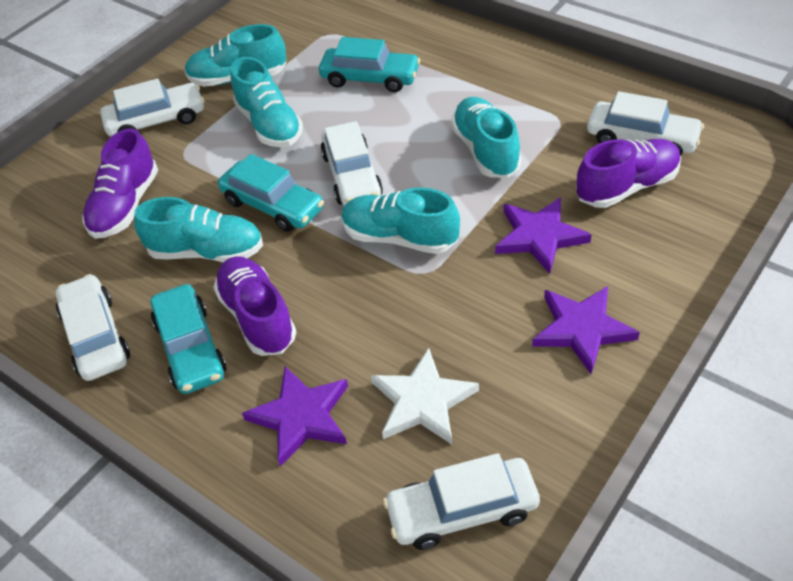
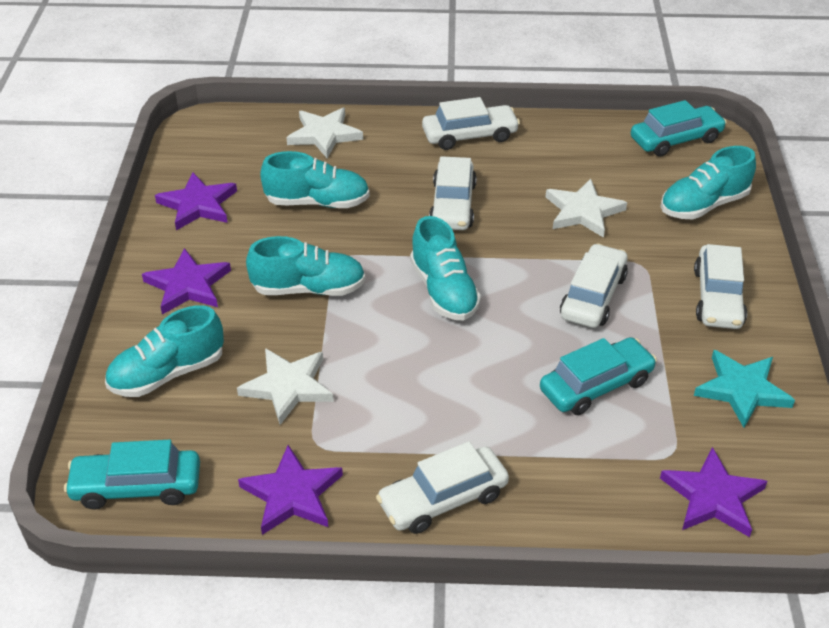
purple shoe: [82,128,158,239] [213,256,296,356] [576,139,681,208] = 3 -> none = 0
purple star: [242,366,348,467] [495,197,592,274] [532,286,640,374] = 3 -> [142,248,231,315] [155,173,237,230] [238,445,343,535] [660,447,767,537] = 4
turquoise star: none = 0 -> [694,350,795,428] = 1
white star: [371,348,479,444] = 1 -> [237,348,334,425] [286,108,363,158] [546,179,627,238] = 3

